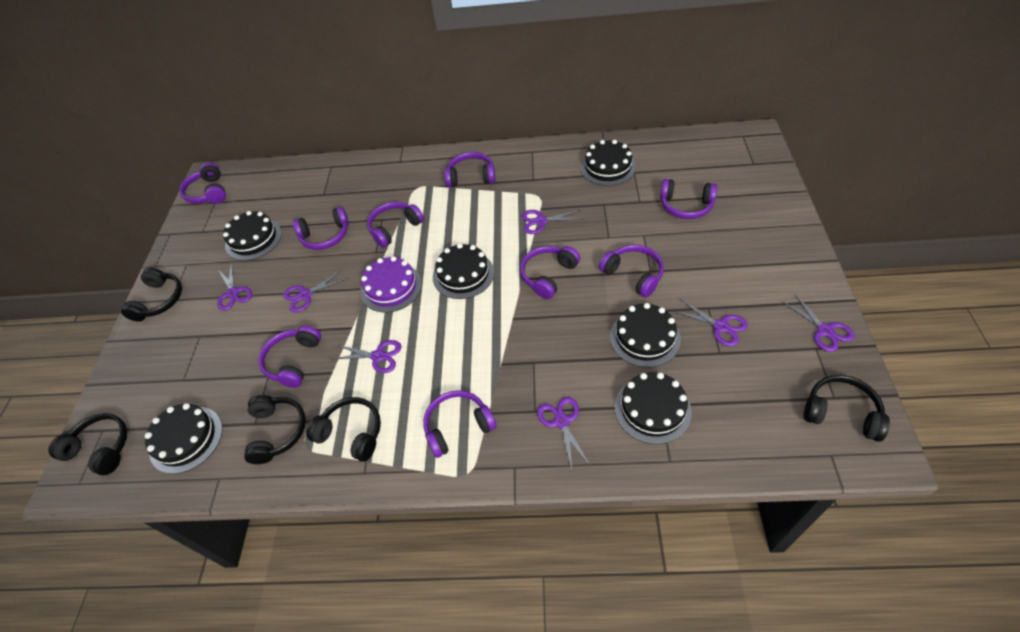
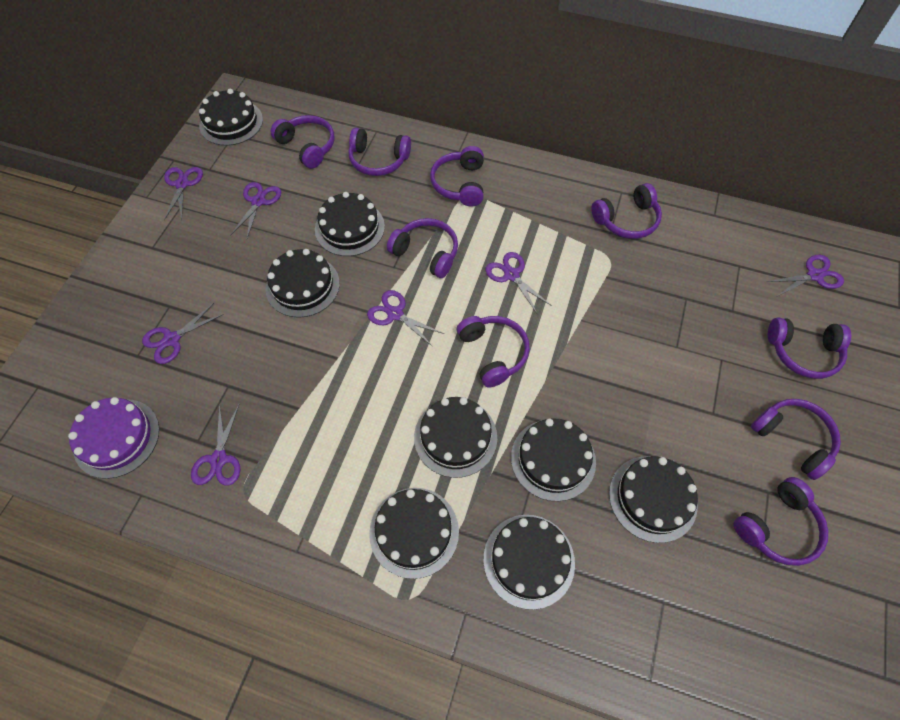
black cake: [145,403,222,474] [223,211,282,261] [433,243,494,299] [580,140,636,186] [610,303,681,367] [615,372,692,444] = 6 -> [199,89,263,146] [266,249,340,318] [315,192,385,256] [369,488,459,579] [414,397,497,478] [483,515,575,610] [511,418,596,501] [609,456,698,543] = 8
black headphones: [48,413,127,475] [121,267,182,322] [244,395,306,464] [306,397,381,462] [804,375,890,442] = 5 -> none = 0

